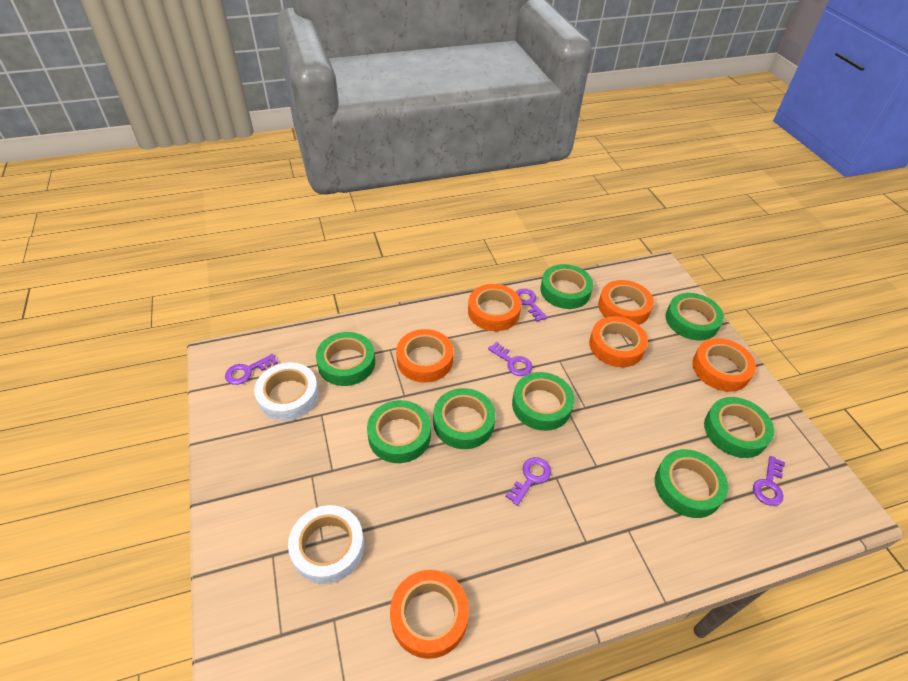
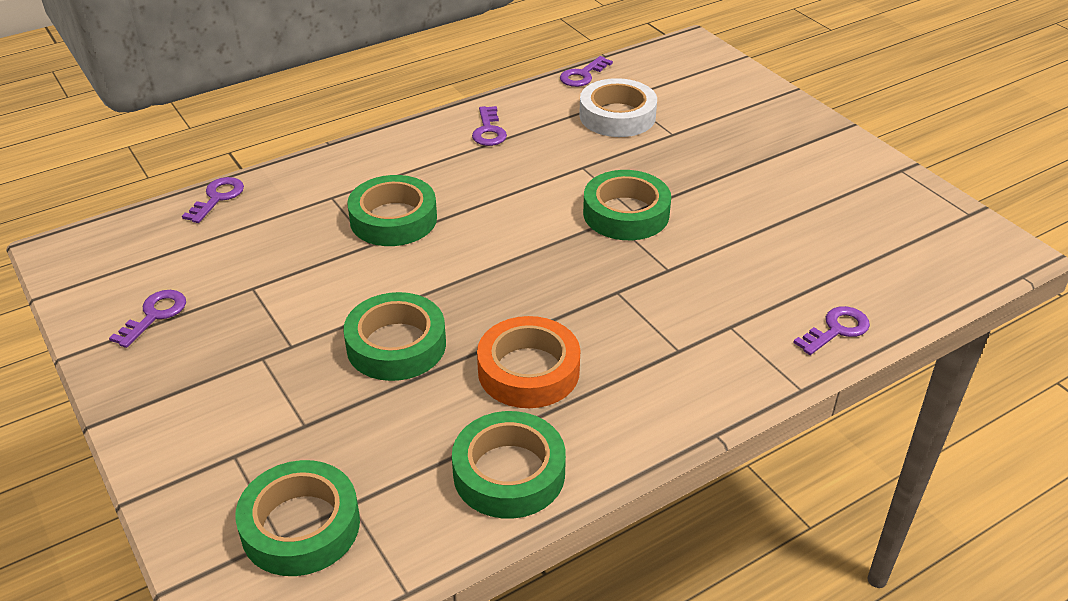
green tape: [316,332,375,386] [367,400,431,463] [433,388,496,449] [512,372,574,431] [540,264,593,309] [655,449,728,518] [665,293,724,341] [704,397,774,458] = 8 -> [235,460,360,576] [343,292,446,381] [347,175,437,246] [452,411,566,519] [583,170,671,240] = 5
orange tape: [390,570,469,659] [396,329,453,383] [468,284,521,331] [589,316,648,367] [598,280,654,325] [692,338,756,392] = 6 -> [477,316,580,408] = 1
white tape: [254,362,319,421] [288,505,364,584] = 2 -> [579,78,657,137] = 1

